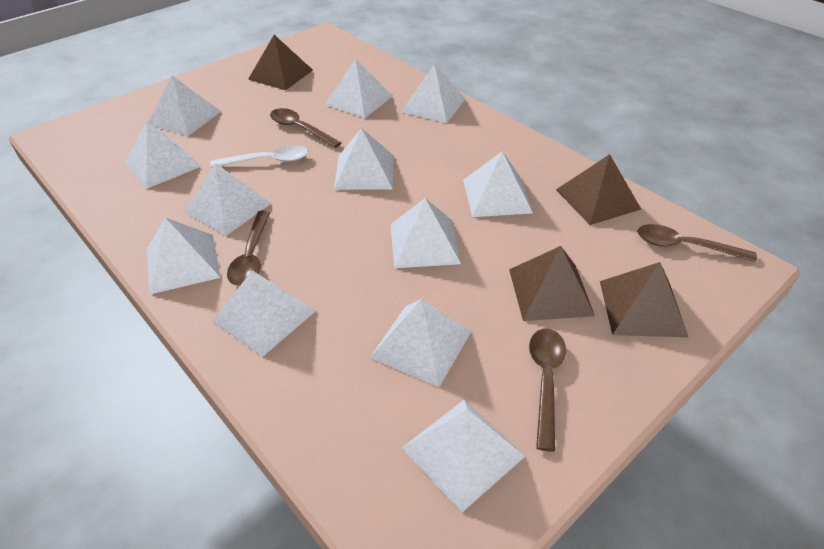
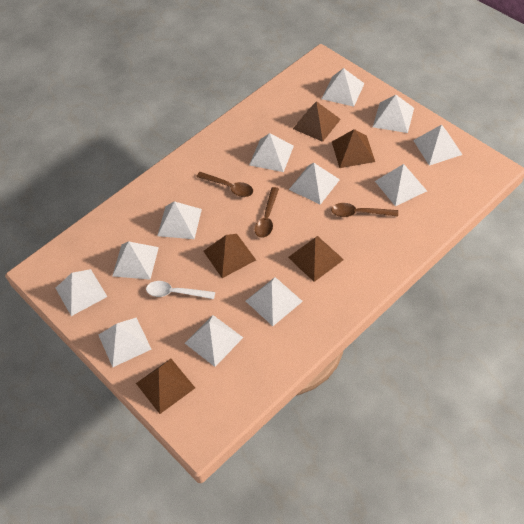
brown pyramid: [248,35,313,90] [509,246,595,321] [556,154,641,225] [600,262,688,337] = 4 -> [136,359,195,414] [203,234,256,278] [288,236,344,282] [293,101,341,142] [332,129,375,168] = 5
brown spoon: [227,211,270,286] [270,108,341,148] [529,329,566,452] [637,224,757,262] = 4 -> [196,172,253,197] [254,187,279,238] [331,203,398,217] = 3

